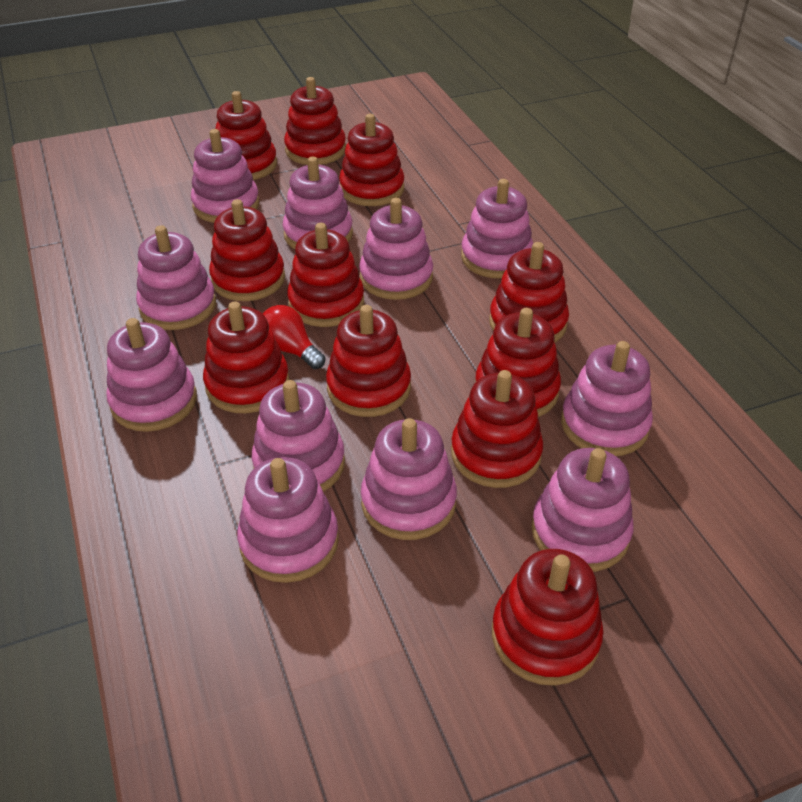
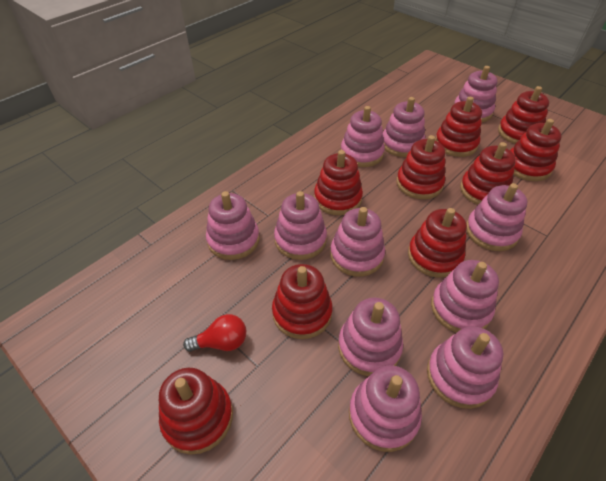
red stacking toy: [203,301,290,413] [209,199,285,301] [215,91,277,180] [284,77,346,165] [287,223,364,327] [326,305,411,417] [339,114,404,206] [451,370,543,488] [475,308,561,417] [489,242,569,343] [492,549,604,686] = 11 -> [159,368,233,455] [272,264,332,339] [314,150,363,215] [397,135,445,199] [408,208,467,278] [435,97,482,157] [460,142,516,205] [498,86,549,144] [510,119,562,181] = 9

